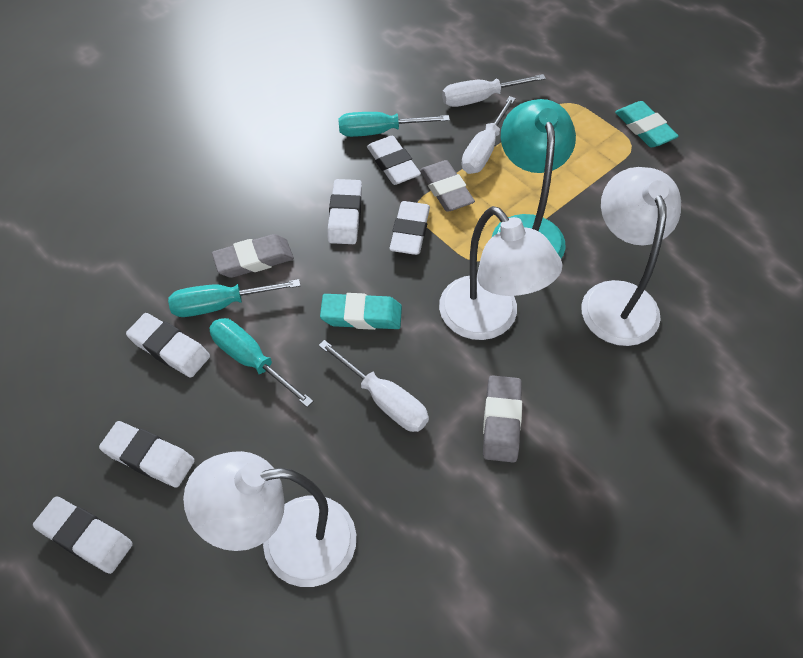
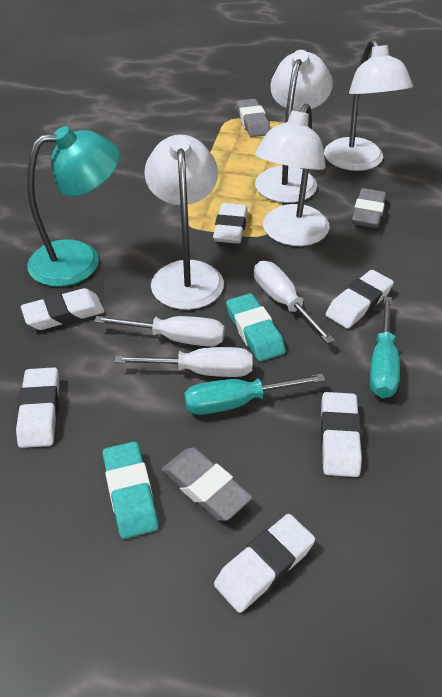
turquoise screwdriver: [168,279,301,317] [209,318,313,407] [338,112,450,137] = 3 -> [184,374,325,415] [370,296,400,398] = 2
white lamp: [183,451,356,587] [439,206,563,340] [581,167,681,346] = 3 -> [144,135,224,310] [255,50,333,203] [255,103,330,246] [324,39,413,171] = 4

